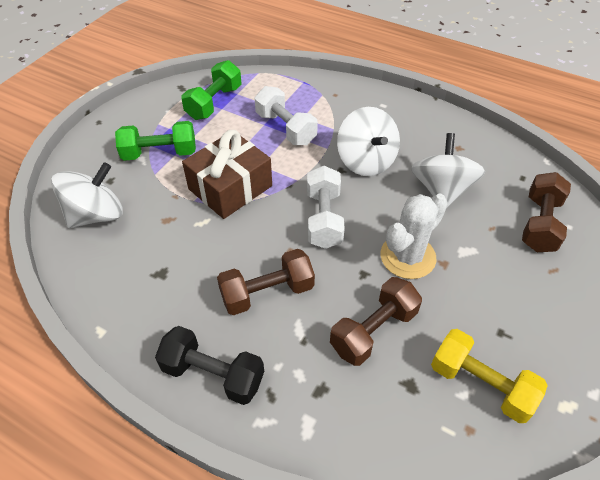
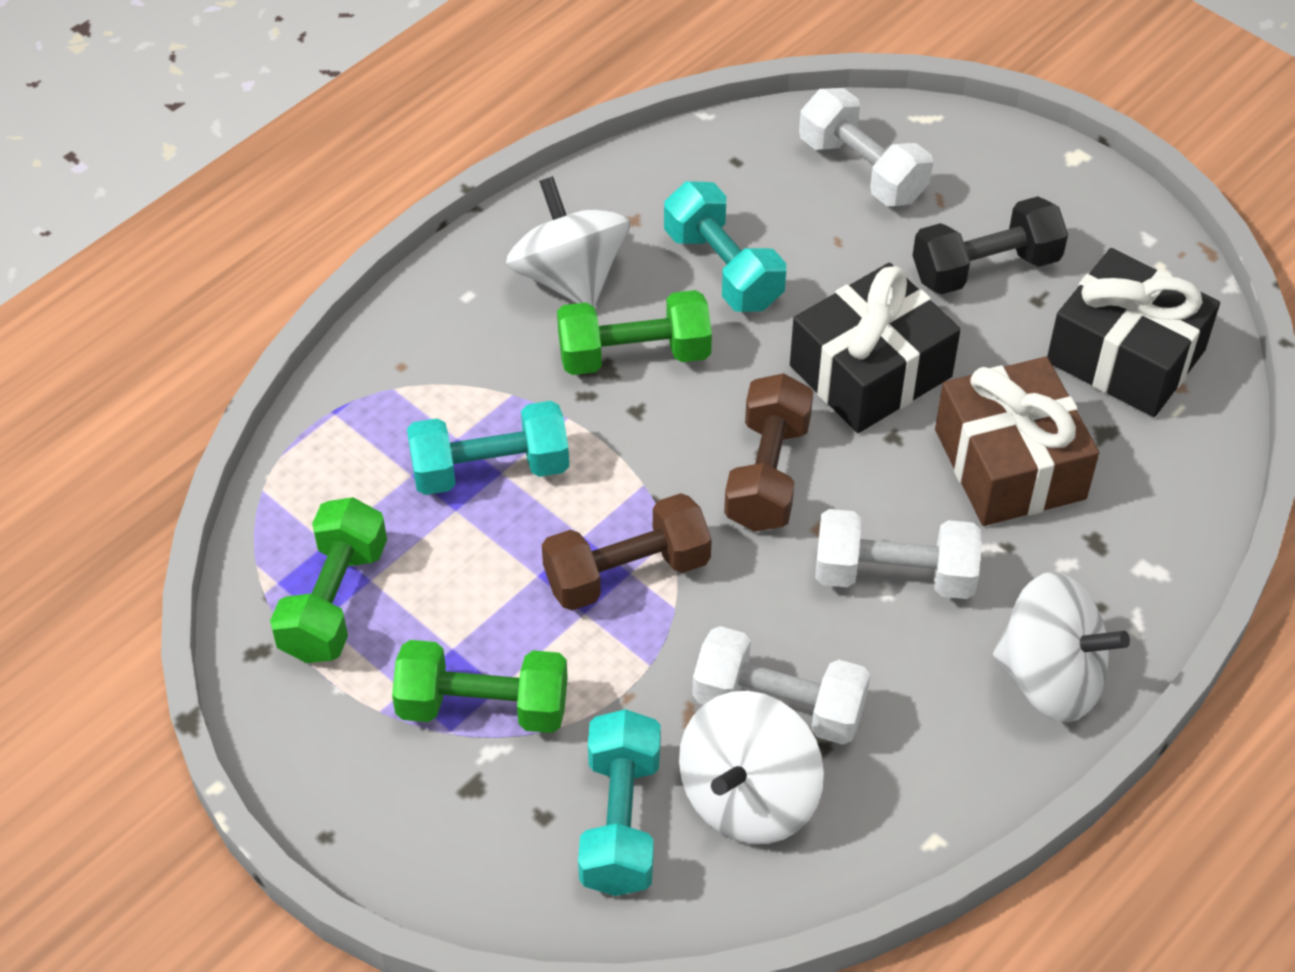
black gift: none = 0 -> [790,263,961,433] [1047,248,1220,417] = 2
brown dumbbell: [217,249,315,315] [330,277,422,366] [522,172,571,252] = 3 -> [542,493,712,610] [724,373,813,532] = 2
green dumbbell: [115,121,196,161] [181,60,242,120] = 2 -> [270,497,387,663] [392,640,568,733] [557,290,712,375] = 3
turquoise dumbbell: none = 0 -> [407,401,569,495] [578,709,661,896] [664,181,786,312] = 3
white cactus: [380,194,448,279] = 1 -> none = 0
white dumbbell: [255,86,318,145] [307,166,345,249] = 2 -> [692,626,870,745] [799,88,933,206] [815,509,982,599] = 3
yellow dumbbell: [431,329,548,423] = 1 -> none = 0

